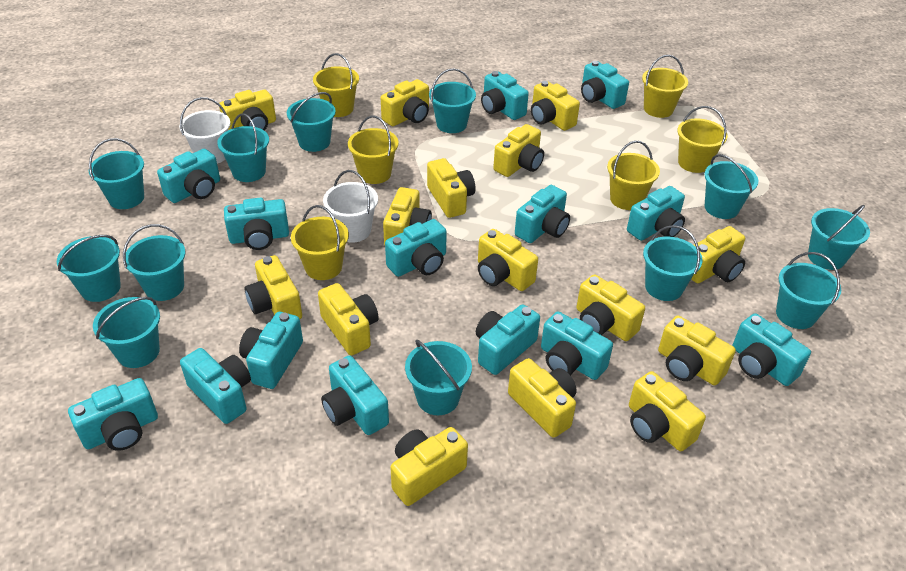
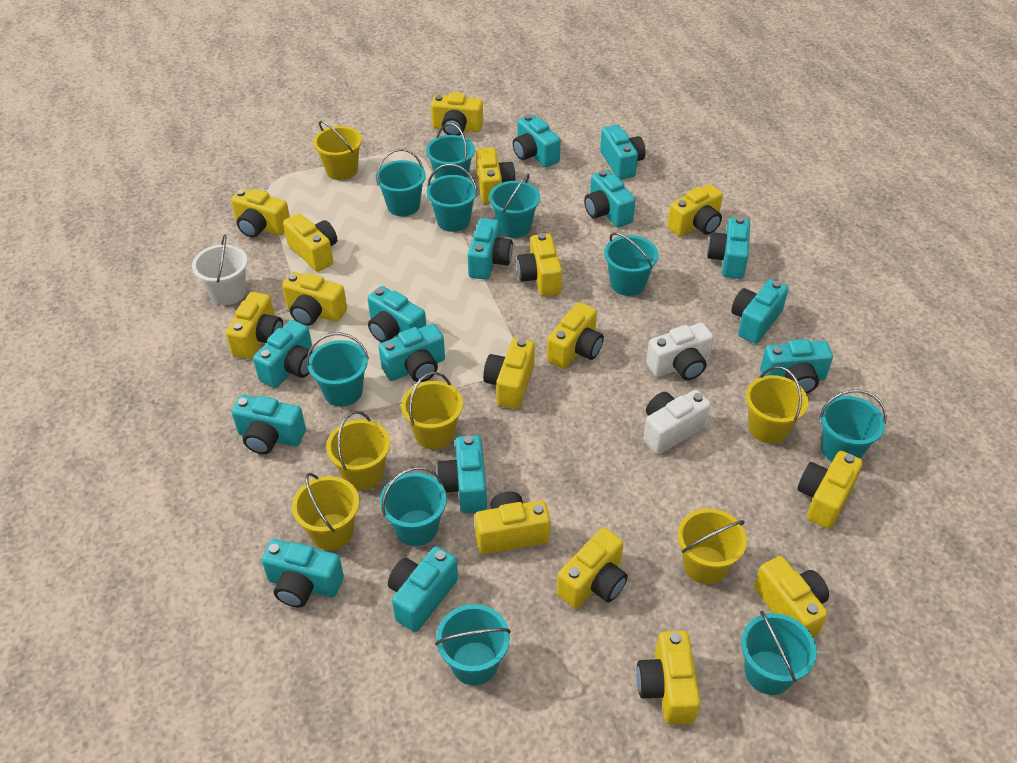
turquoise bucket: [57,235,121,302] [89,138,144,209] [93,297,160,368] [123,224,186,301] [217,113,269,182] [287,92,336,152] [405,340,472,415] [429,68,476,133] [643,225,703,301] [704,154,758,219] [776,252,841,329] [808,205,870,270] = 12 -> [307,333,369,407] [376,149,426,216] [380,466,447,546] [426,123,475,179] [426,164,477,232] [435,604,511,685] [489,174,540,238] [604,233,659,296] [741,611,817,695] [819,390,887,462] = 10
white bucket: [179,97,230,164] [323,170,378,243] = 2 -> [192,234,248,305] = 1
white camera: none = 0 -> [644,390,711,454] [646,323,714,380] = 2

